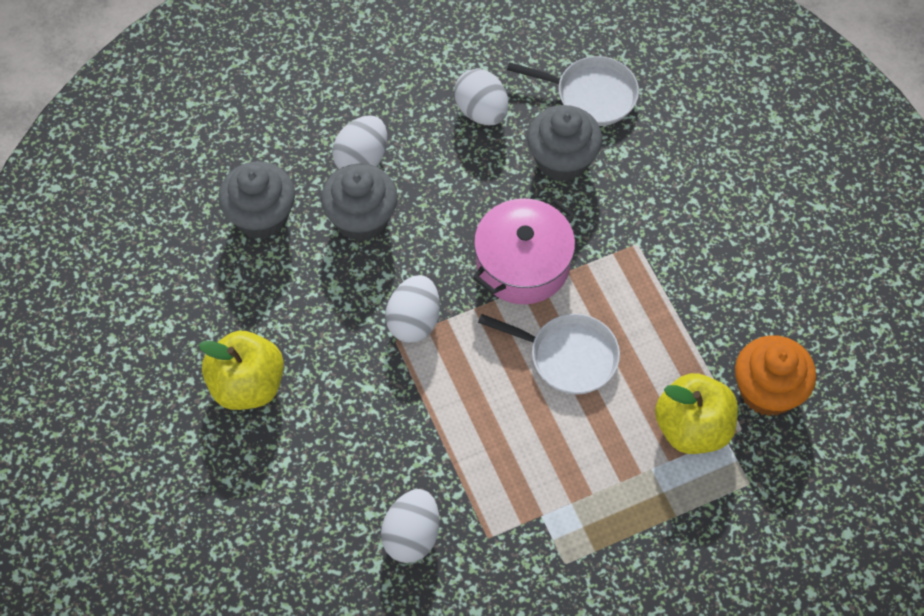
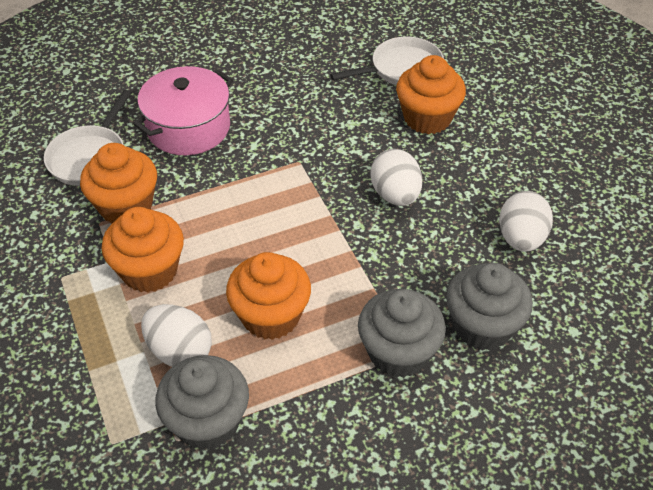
orange cupcake: [735,335,816,416] = 1 -> [80,143,157,224] [101,207,184,293] [226,252,311,340] [396,55,466,134] = 4
white egg: [332,115,387,169] [381,489,440,563] [385,275,440,343] [454,69,509,125] = 4 -> [141,304,212,367] [370,149,422,206] [499,191,553,252] = 3
yellow apple: [198,331,284,410] [655,373,738,454] = 2 -> none = 0

